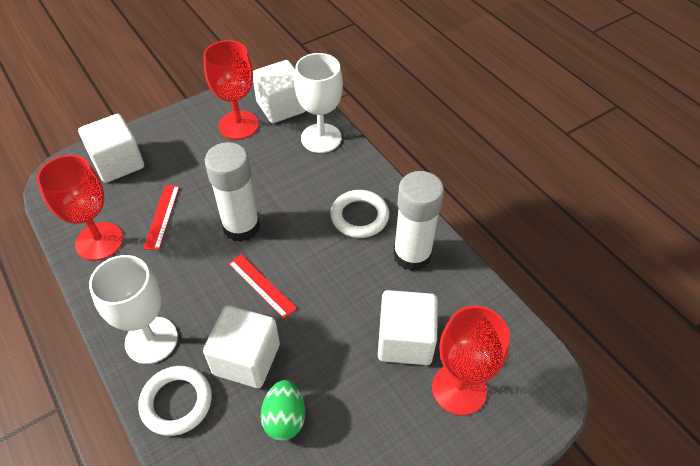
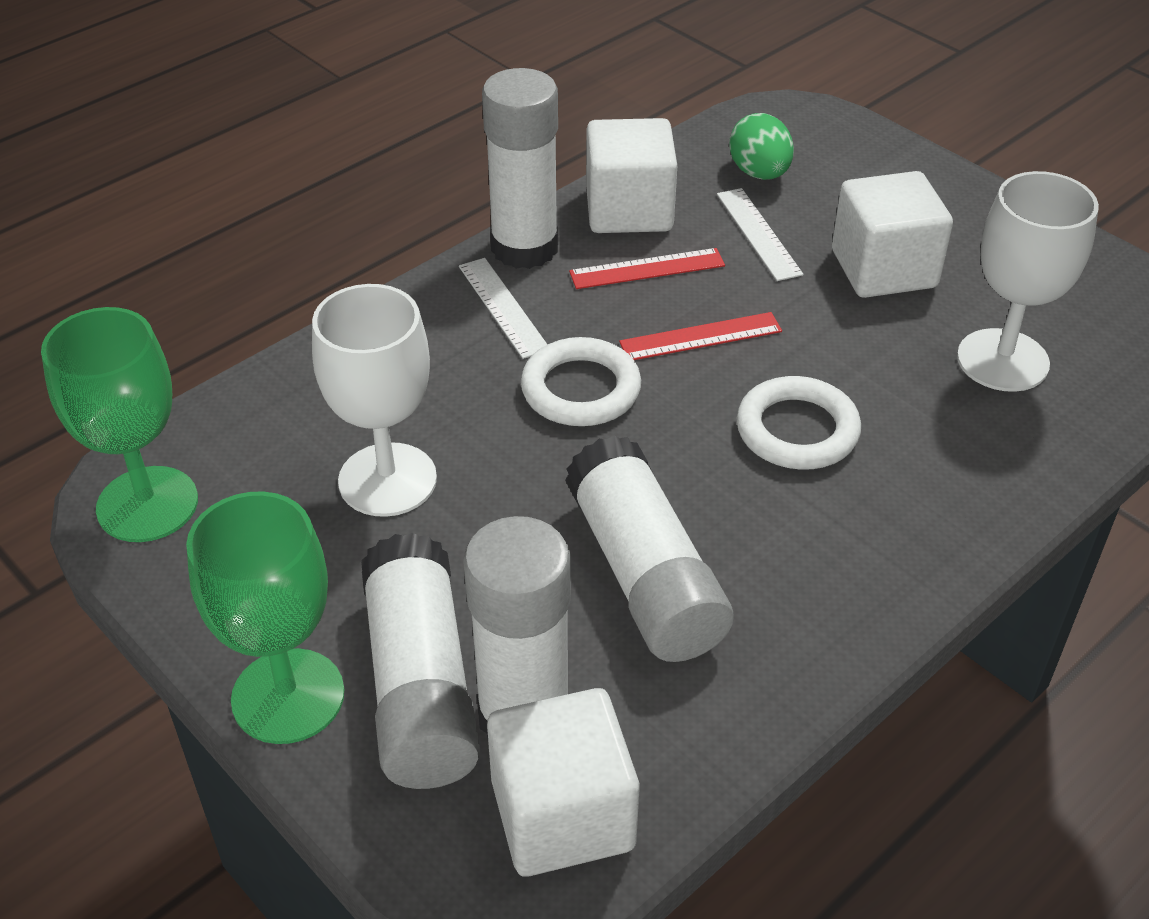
green goblet: none = 0 -> [41,307,198,542] [186,491,344,744] = 2
red goblet: [37,155,123,261] [203,40,259,140] [432,306,510,415] = 3 -> none = 0
white cube: [78,114,144,183] [203,305,280,388] [253,60,306,123] [378,290,438,365] = 4 -> [487,688,640,877] [586,118,677,233] [832,171,953,298] = 3
white glue stick: [205,142,260,242] [393,171,444,271] = 2 -> [361,533,480,789] [463,516,571,738] [482,68,558,269] [565,435,733,662] = 4
white ruler: none = 0 -> [459,258,548,359] [717,188,803,281] = 2

